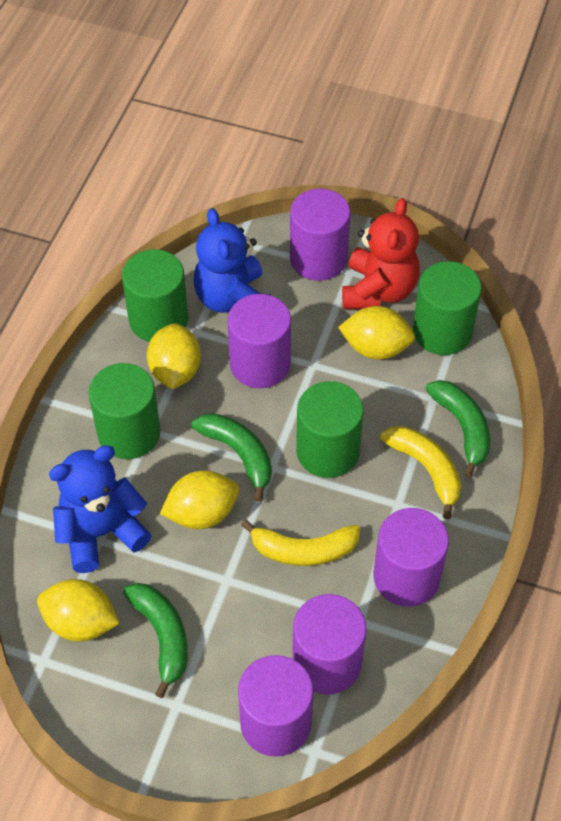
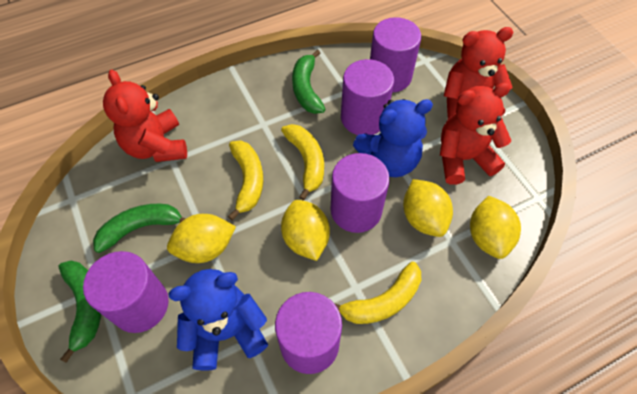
green cylinder: [89,363,161,459] [122,249,188,342] [296,381,364,478] [413,261,482,355] = 4 -> none = 0
red teddy bear: [342,198,420,309] = 1 -> [103,70,187,162] [440,83,511,185] [444,27,514,118] = 3
yellow banana: [241,519,361,566] [380,426,461,519] = 2 -> [228,140,263,220] [281,124,324,201] [334,262,421,324] = 3

